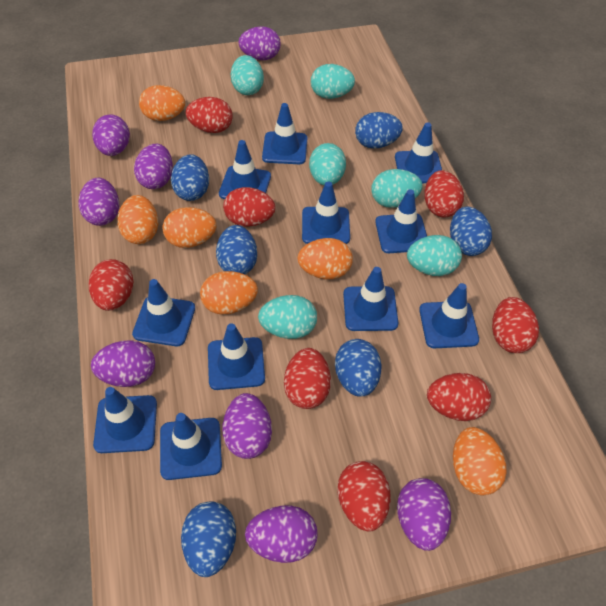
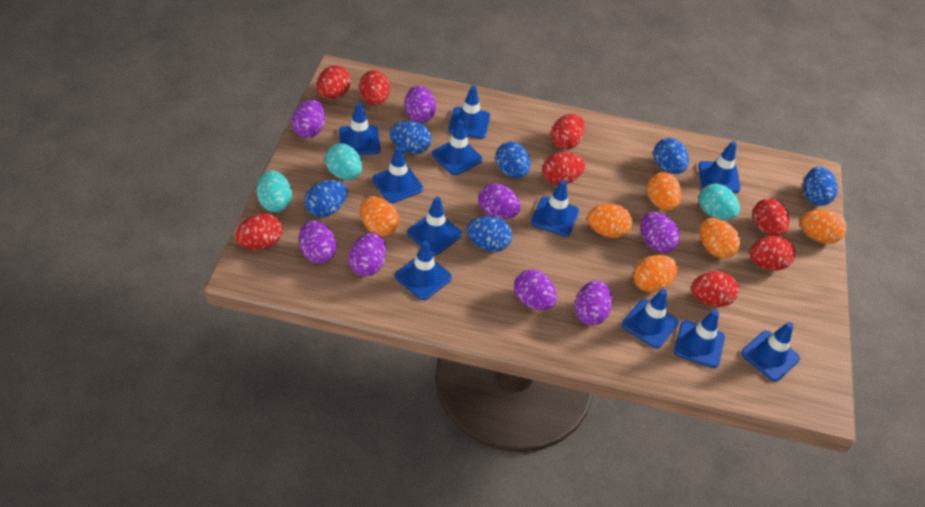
turquoise egg: [231,55,264,95] [258,295,317,339] [309,143,346,186] [311,64,355,99] [371,169,422,208] [407,235,462,276] = 6 -> [257,170,292,212] [325,143,362,180] [699,184,740,220] = 3

